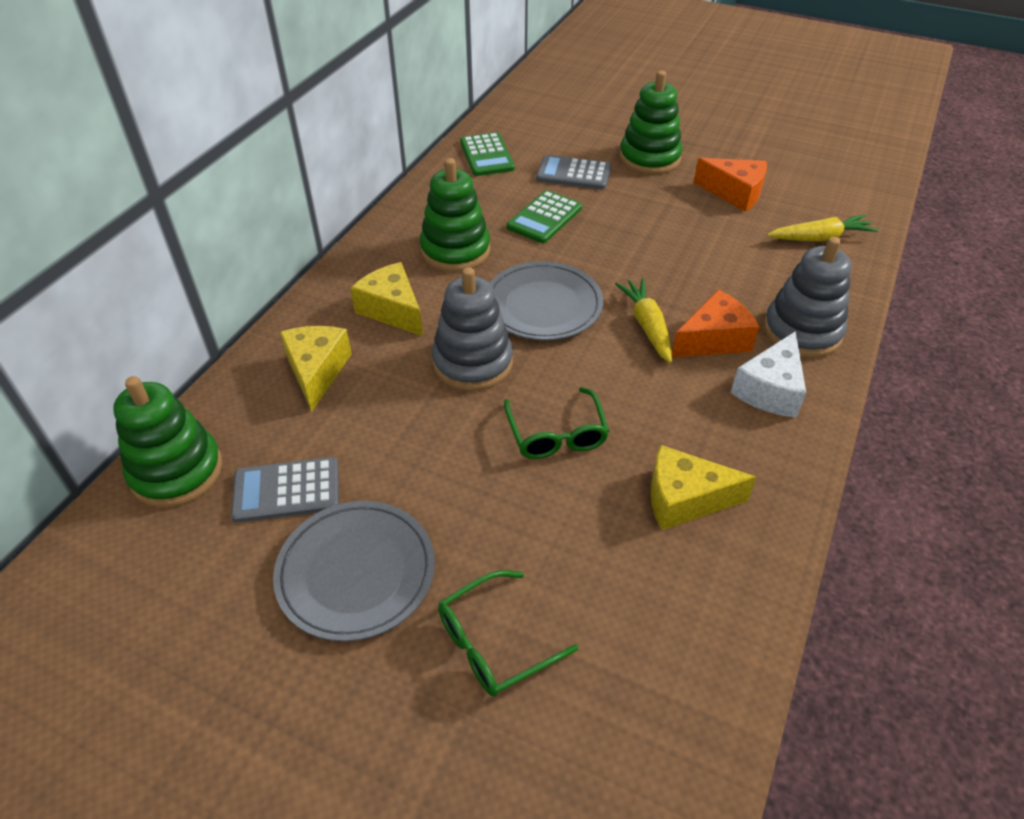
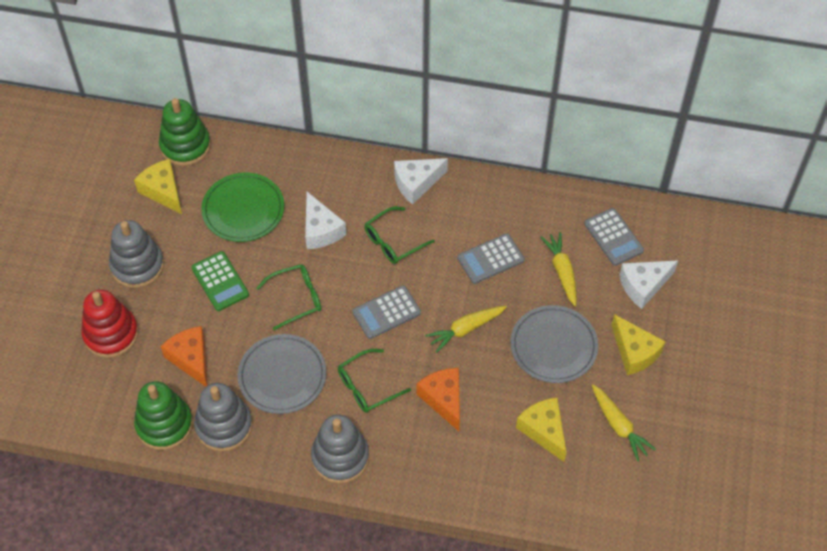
green calculator: [460,132,515,176] [507,190,582,243] = 2 -> [191,251,249,311] = 1
green glasses: [438,570,578,696] [504,387,609,459] = 2 -> [257,264,321,330] [338,349,411,413] [364,207,435,264] = 3
green plate: none = 0 -> [201,173,284,242] = 1
green stacking toy: [113,376,222,507] [420,158,490,272] [620,71,682,174] = 3 -> [134,381,193,450] [159,98,211,166] = 2
grey calculator: [231,457,339,523] [536,155,611,190] = 2 -> [352,285,421,339] [457,233,525,284] [584,208,644,266] = 3
grey stacking toy: [432,267,513,391] [764,237,851,358] = 2 -> [109,220,164,288] [194,383,253,452] [311,414,369,484] = 3
red stacking toy: none = 0 -> [81,289,138,358] = 1
white cheese: [731,331,806,418] = 1 -> [305,192,346,249] [394,158,448,204] [619,260,678,309] = 3
yellow carrot: [615,278,672,363] [767,214,878,241] = 2 -> [425,306,507,353] [541,232,577,306] [592,385,656,461] = 3

